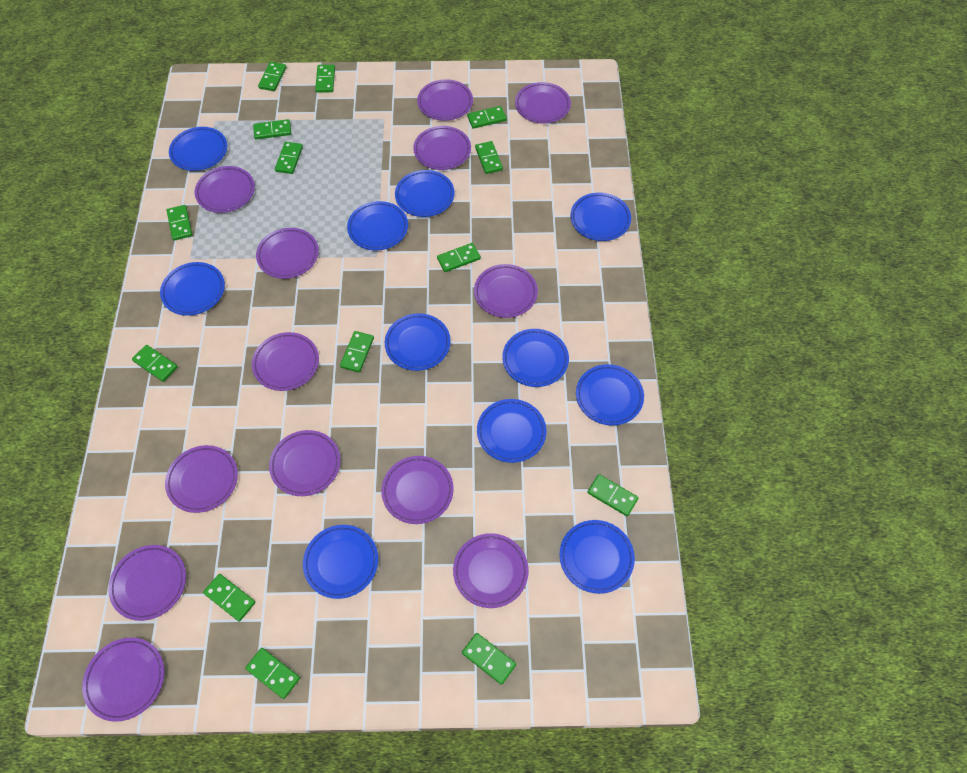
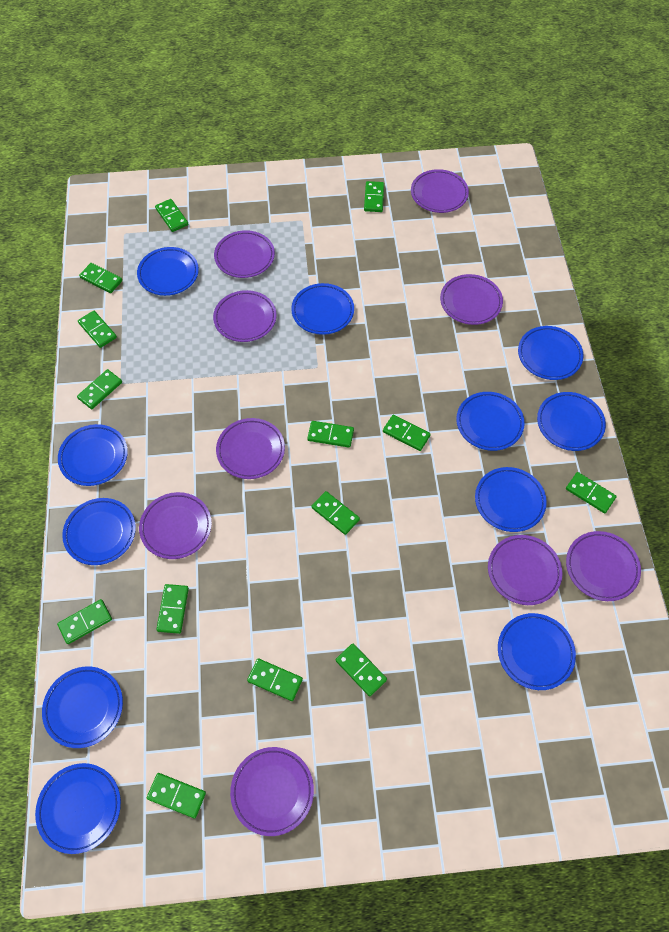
purple plate: [82,637,164,722] [108,545,186,621] [165,445,238,513] [195,166,255,213] [252,332,319,391] [256,228,319,279] [269,430,341,496] [381,456,454,524] [413,126,471,170] [417,79,473,121] [453,533,529,608] [474,264,538,318] [515,82,571,124] = 13 -> [139,492,212,559] [213,290,277,342] [214,230,275,278] [216,418,285,479] [230,747,314,836] [411,169,469,213] [440,274,503,325] [488,535,562,605] [566,531,641,601] = 9

